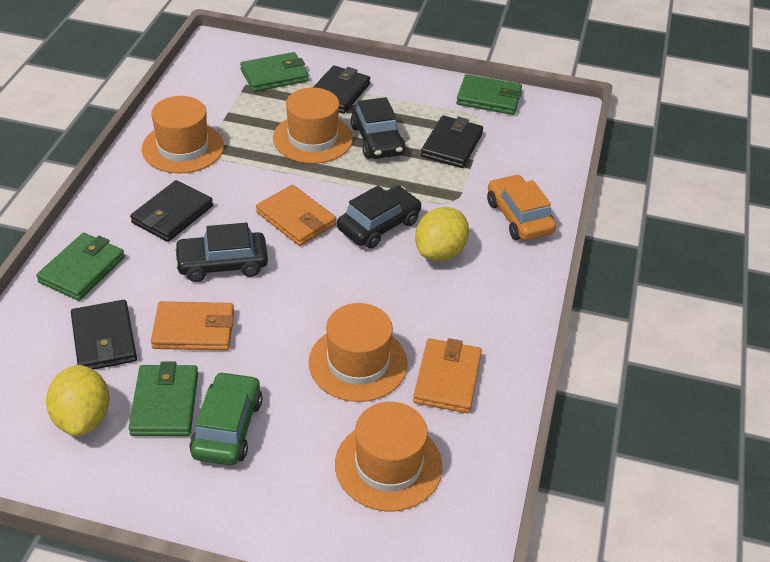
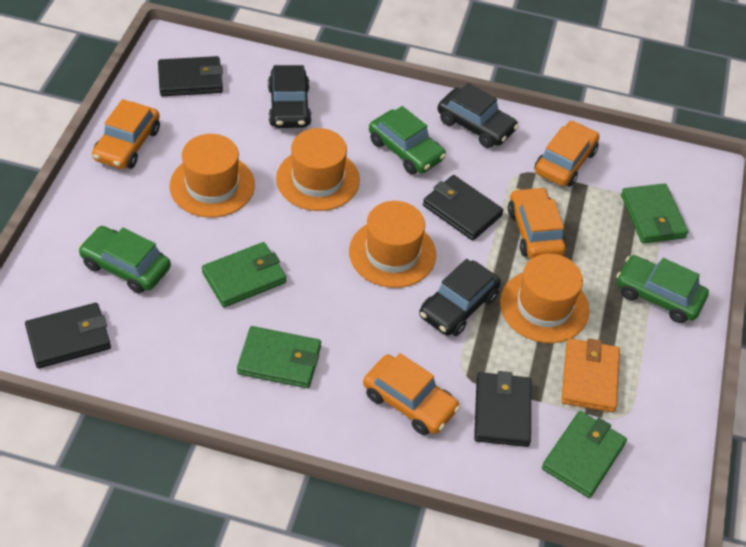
green car: [190,371,262,465] = 1 -> [78,226,171,294] [369,106,446,175] [616,255,709,323] = 3
orange car: [487,174,556,240] = 1 -> [92,99,160,169] [363,353,460,435] [508,187,566,259] [534,121,600,187] = 4
orange wallet: [151,301,234,350] [256,185,336,246] [413,338,482,413] = 3 -> [561,338,620,413] = 1
yellow lemon: [46,365,110,436] [415,207,469,261] = 2 -> none = 0

